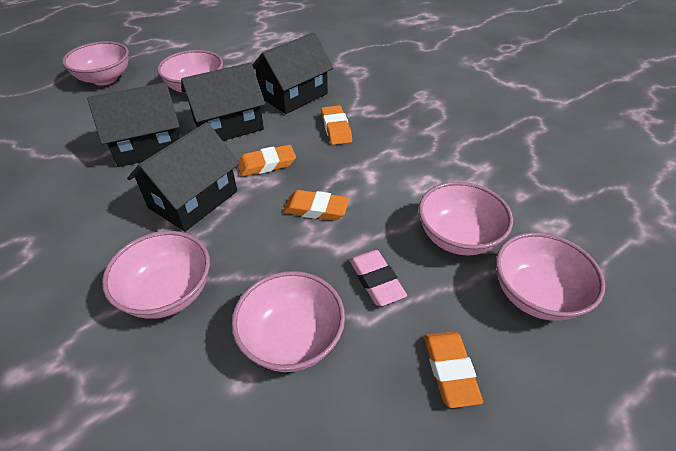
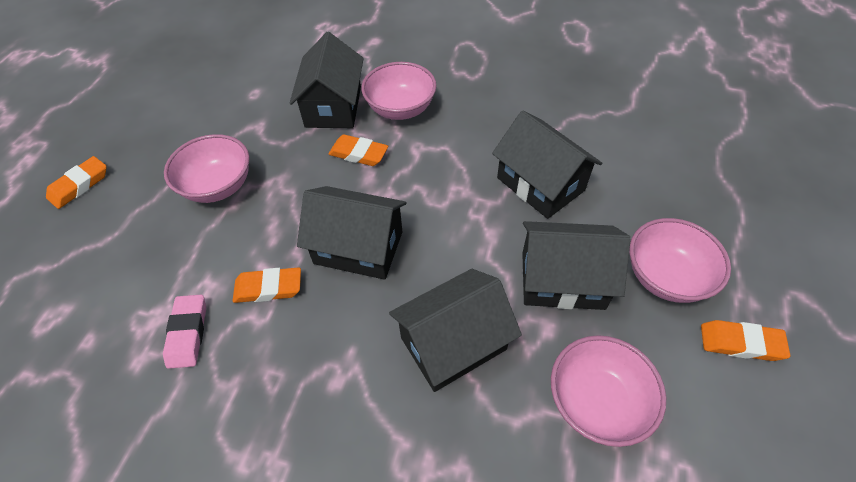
black house: [87,82,180,167] [127,122,240,232] [181,62,266,141] [253,32,333,114] = 4 -> [290,32,364,128] [297,186,406,280] [389,269,522,392] [492,110,602,219] [522,221,631,310] = 5
pink bowl: [62,41,129,86] [102,231,210,319] [157,50,223,93] [232,271,345,372] [419,182,513,256] [496,232,605,321] = 6 -> [164,134,250,203] [361,62,437,120] [551,335,666,447] [630,218,731,303] = 4

